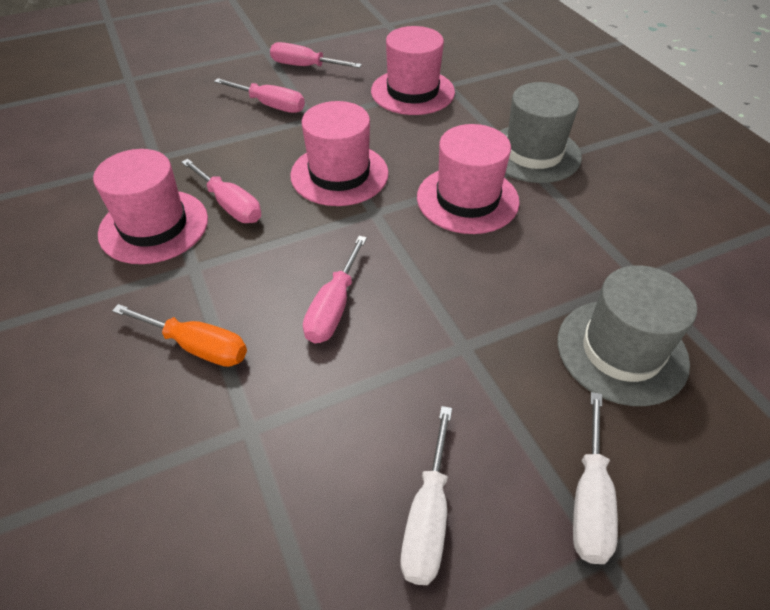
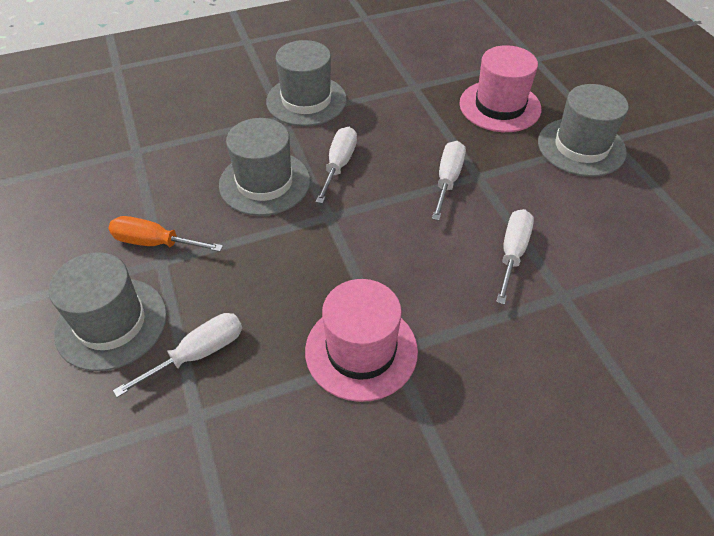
grey hat: [500,82,582,183] [558,265,697,406] = 2 -> [49,252,167,371] [219,118,310,216] [266,40,347,126] [538,84,629,177] = 4
pink hat: [93,149,208,264] [290,101,389,206] [371,26,455,115] [417,124,520,234] = 4 -> [305,279,418,402] [459,45,541,132] = 2
pink screwdriver: [181,159,261,223] [214,78,305,113] [270,42,362,68] [303,236,367,343] = 4 -> none = 0
white screwdriver: [400,406,452,585] [573,392,618,564] = 2 -> [113,313,242,398] [316,127,357,204] [432,141,466,221] [496,209,534,305] = 4

